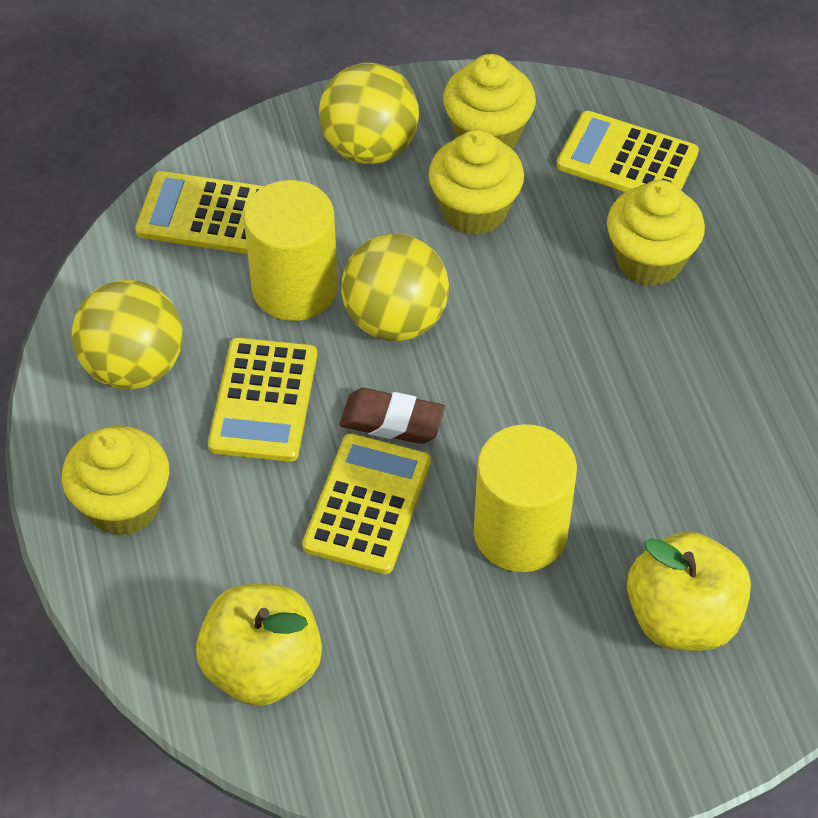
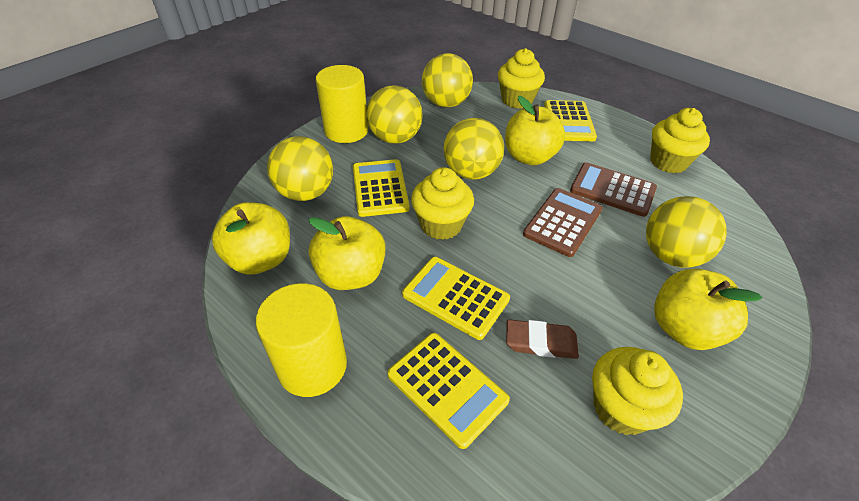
brown calculator: none = 0 -> [523,188,603,257] [570,162,657,217] = 2
yellow apple: [196,584,322,706] [627,531,751,651] = 2 -> [212,202,290,275] [308,216,386,290] [505,96,565,165] [654,269,762,350] = 4
yellow ball: [72,280,183,390] [319,63,419,164] [341,233,449,341] = 3 -> [267,136,333,201] [366,85,423,144] [422,53,473,107] [443,118,504,180] [646,196,727,268] = 5

